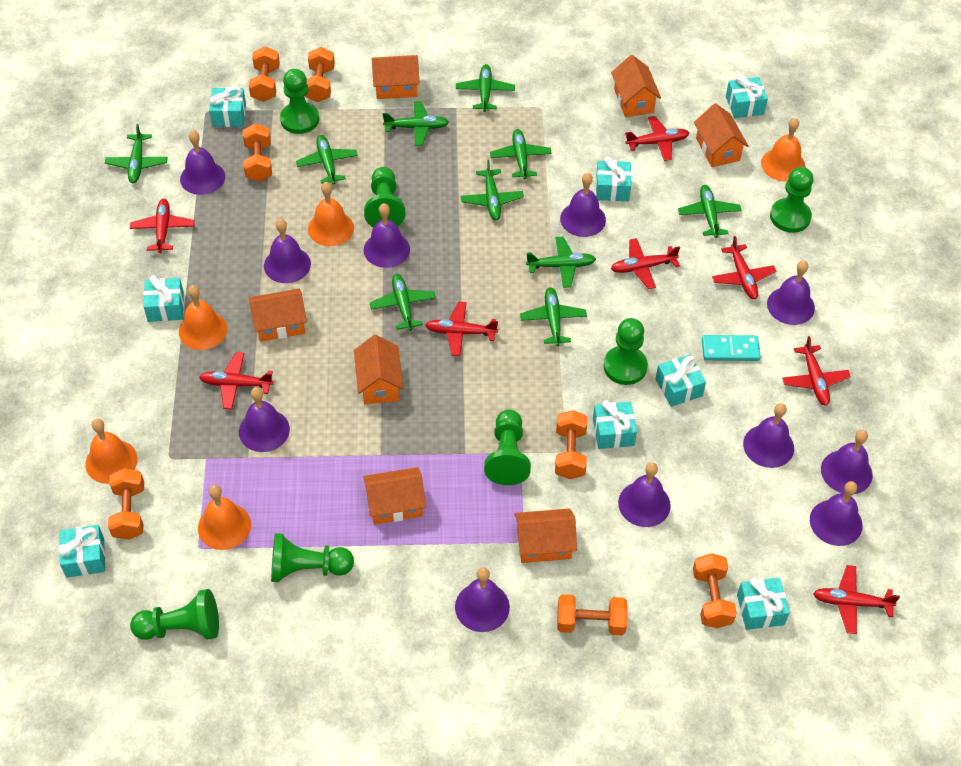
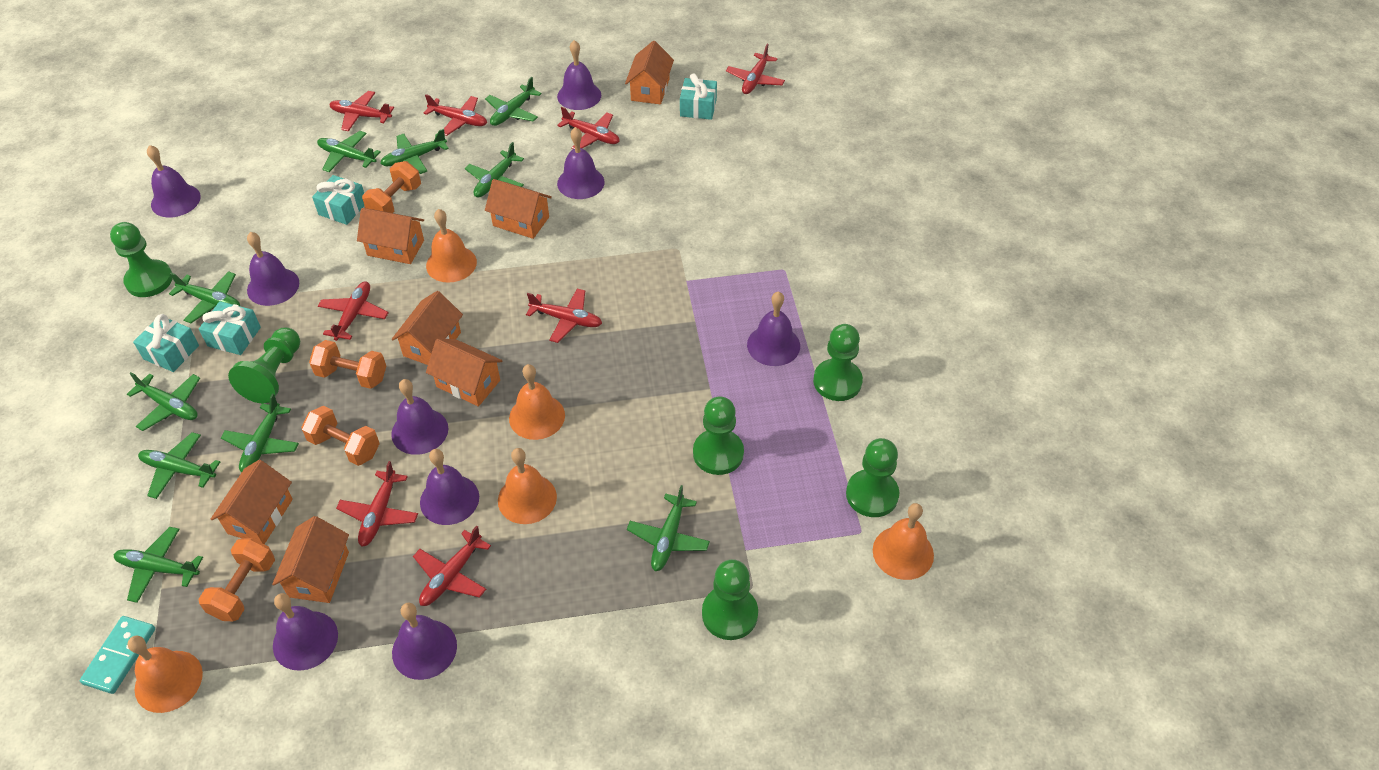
green pawn: [130,589,219,640] [271,533,354,582] [280,69,319,134] [364,167,405,228] [484,409,531,485] [603,318,648,385] [770,167,813,233] = 7 -> [110,222,173,297] [228,328,300,403] [693,396,744,475] [702,559,758,640] [813,324,863,401] [846,438,899,517] = 6
orange dumbbell: [108,468,144,540] [243,124,272,182] [249,46,280,102] [305,47,335,102] [555,410,587,479] [557,594,628,635] [693,553,737,628] = 7 -> [198,538,275,621] [301,406,380,466] [309,340,386,389] [362,161,421,213] = 4
purple bell: [180,130,225,195] [239,387,290,452] [264,219,311,283] [364,203,410,268] [455,567,510,632] [560,173,606,237] [618,462,671,527] [743,403,794,468] [767,261,815,325] [810,481,863,546] [821,430,873,494] = 11 -> [147,145,201,218] [247,232,299,306] [273,593,338,671] [391,379,448,455] [392,603,457,680] [420,449,479,525] [557,40,601,110] [557,127,605,199] [747,291,800,366] = 9
turquoise gift: [59,525,105,578] [144,275,184,322] [209,86,246,127] [593,400,637,449] [596,157,632,201] [656,355,706,407] [726,75,768,118] [737,578,790,630] = 8 -> [133,314,199,372] [199,301,261,355] [312,175,364,225] [680,73,717,120] = 4

